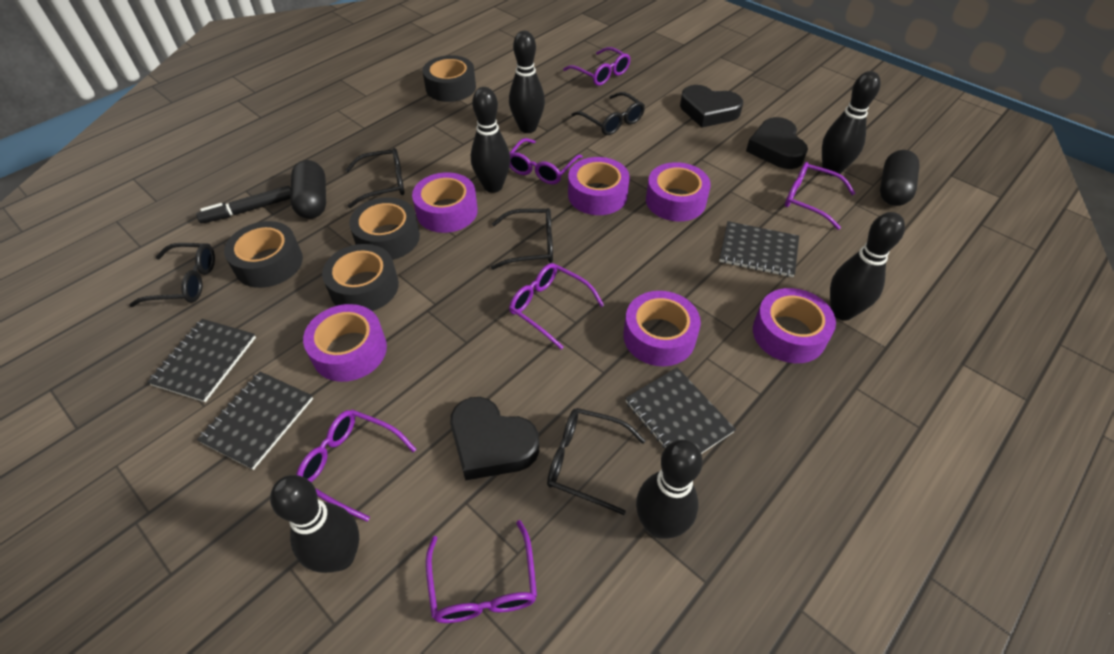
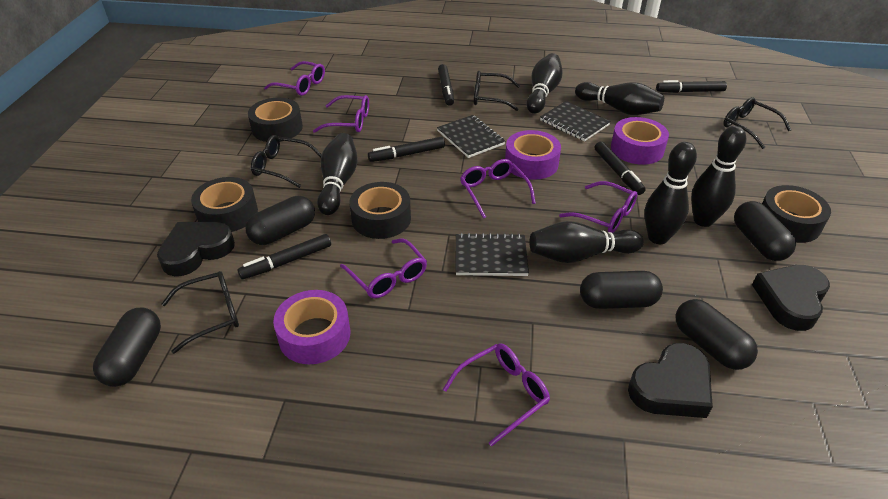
black capsule: [290,160,326,219] [880,150,920,206] = 2 -> [93,308,161,387] [246,196,315,245] [580,271,663,309] [675,299,758,370] [734,201,796,261] = 5
black glasses: [130,243,215,307] [345,148,405,208] [491,208,553,270] [547,408,646,515] [571,92,645,135] = 5 -> [161,271,239,354] [251,135,322,188] [474,71,520,111] [723,97,791,149] = 4
black marker: [196,186,291,223] = 1 -> [237,234,331,279] [368,137,445,162] [438,64,454,106] [595,142,646,195] [656,80,727,93] = 5
black notebook: [147,319,256,402] [197,371,313,470] [625,367,736,454] [719,221,799,277] = 4 -> [437,115,505,158] [455,233,529,276] [540,101,611,142] = 3
purple tape: [303,304,387,382] [412,172,478,233] [568,157,630,215] [623,291,701,366] [646,162,711,221] [753,288,836,363] = 6 -> [273,290,350,364] [505,130,561,180] [611,117,669,165] = 3

